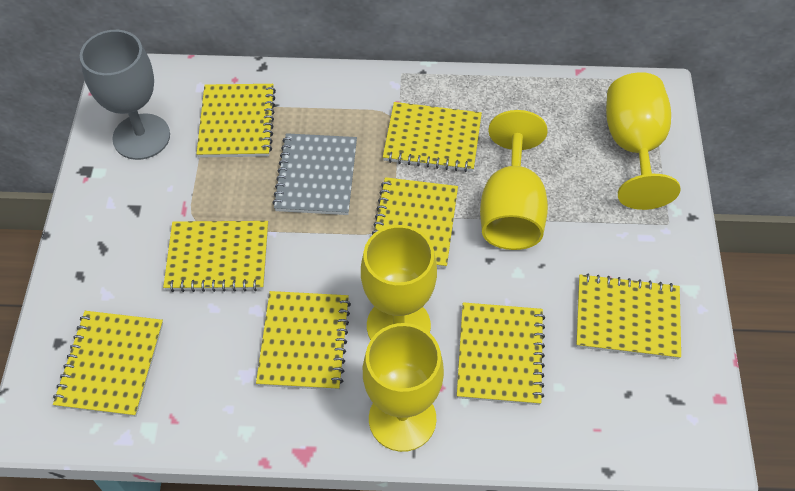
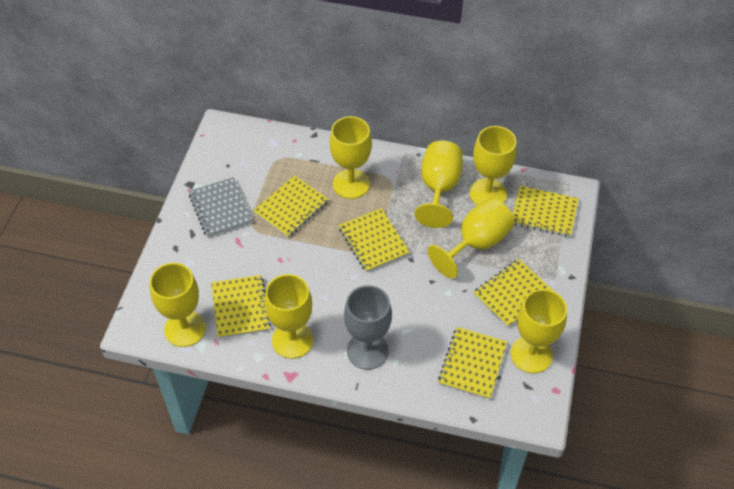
yellow goblet: [361,225,437,340] [363,323,444,452] [480,110,548,250] [606,72,680,210] = 4 -> [150,263,206,347] [264,274,313,359] [330,116,372,199] [414,141,463,228] [428,198,514,279] [469,126,517,205] [511,289,567,373] = 7
yellow notebook: [53,311,163,417] [163,221,268,292] [197,84,276,158] [256,291,351,390] [372,177,458,268] [383,102,482,172] [457,302,545,405] [576,274,681,359] = 8 -> [211,275,271,338] [253,176,329,238] [339,208,410,272] [438,327,507,400] [473,259,554,327] [513,186,579,237] = 6

